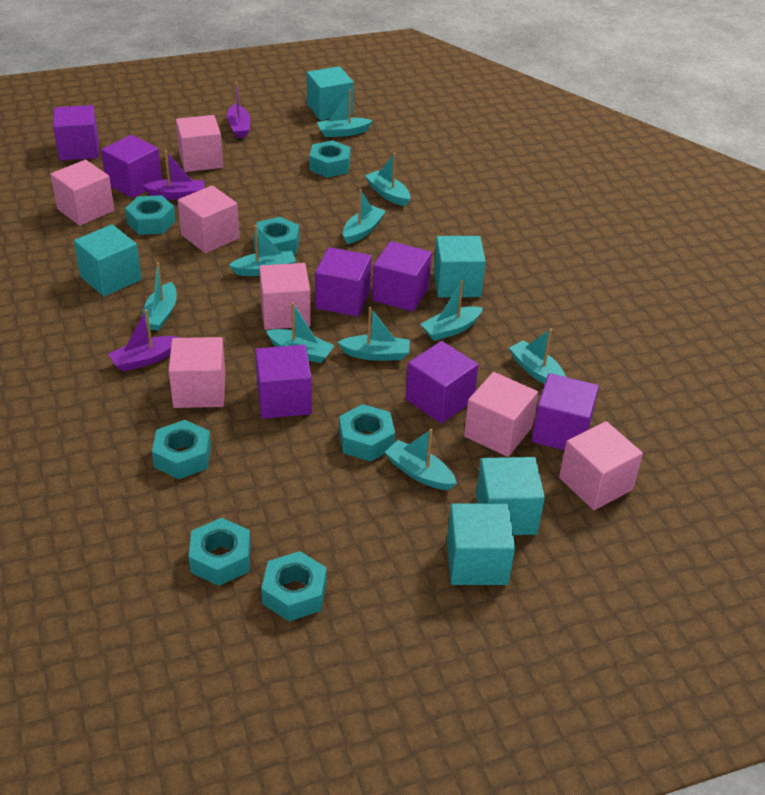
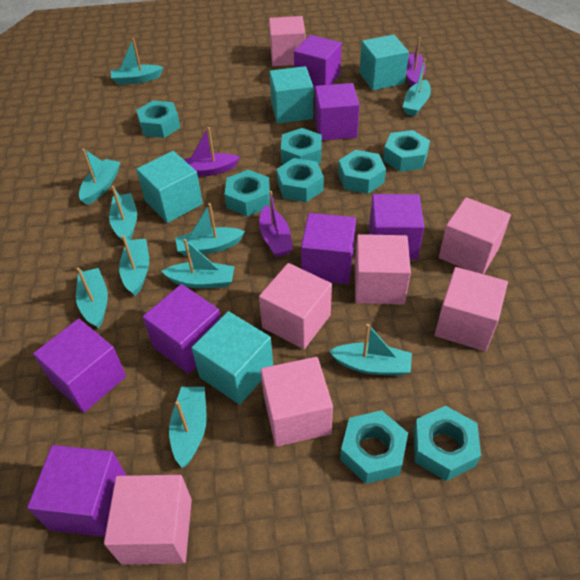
turquoise cube: [74,224,142,297] [307,66,354,120] [434,236,486,297] [447,504,515,585] [476,457,545,535] = 5 -> [136,151,203,223] [192,311,273,405] [269,66,313,124] [360,34,409,90] = 4
turquoise nut: [125,195,176,235] [152,420,211,479] [189,518,251,586] [253,217,300,255] [261,551,327,621] [310,140,351,178] [339,404,395,462] = 7 -> [136,100,180,138] [225,170,270,216] [277,158,324,202] [281,128,322,164] [338,150,386,194] [340,410,408,484] [383,130,430,172] [413,406,481,481] = 8

